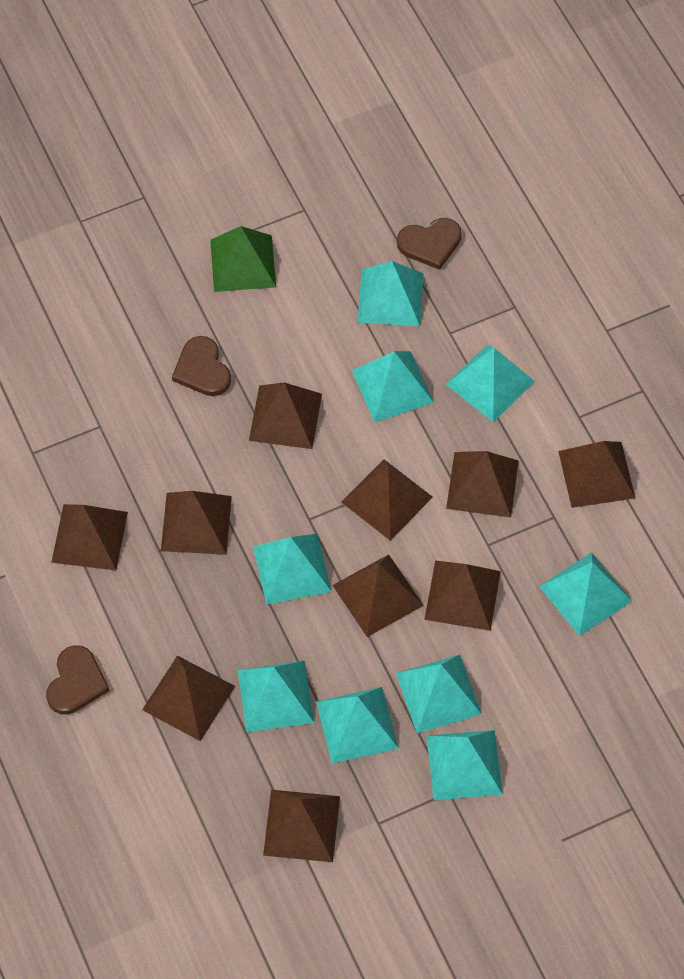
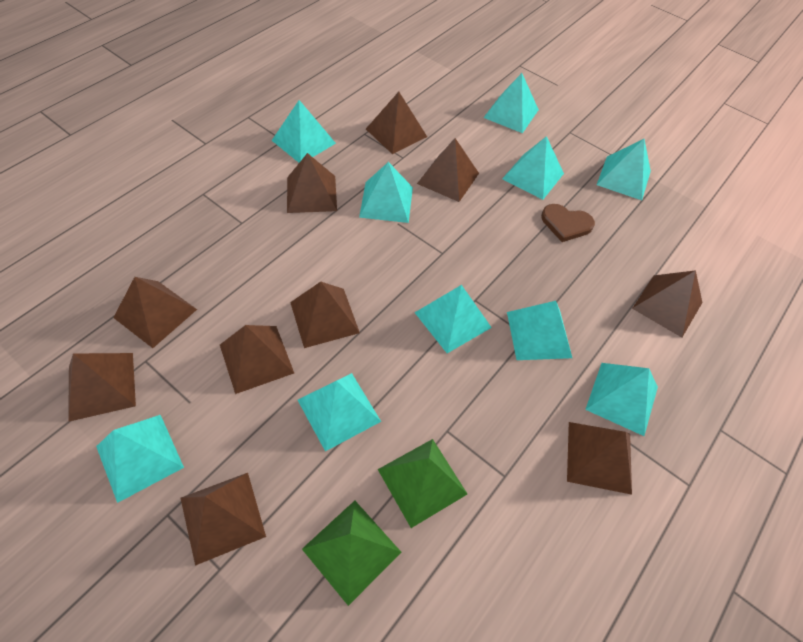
brown heart: [46,645,110,714] [172,336,231,396] [397,218,462,270] = 3 -> [541,204,595,242] = 1
green pyramid: [210,226,276,292] = 1 -> [302,501,401,606] [378,439,467,528] = 2
turquoise pyramid: [238,661,314,732] [253,534,332,605] [316,687,399,764] [352,351,434,422] [357,261,424,326] [396,655,481,733] [427,730,503,800] [446,344,535,422] [539,552,632,636] = 9 -> [96,415,184,503] [272,100,336,163] [298,373,381,451] [359,162,413,223] [414,285,492,353] [483,73,539,133] [502,136,564,200] [507,301,572,360] [585,363,658,436] [597,139,651,200] = 10

